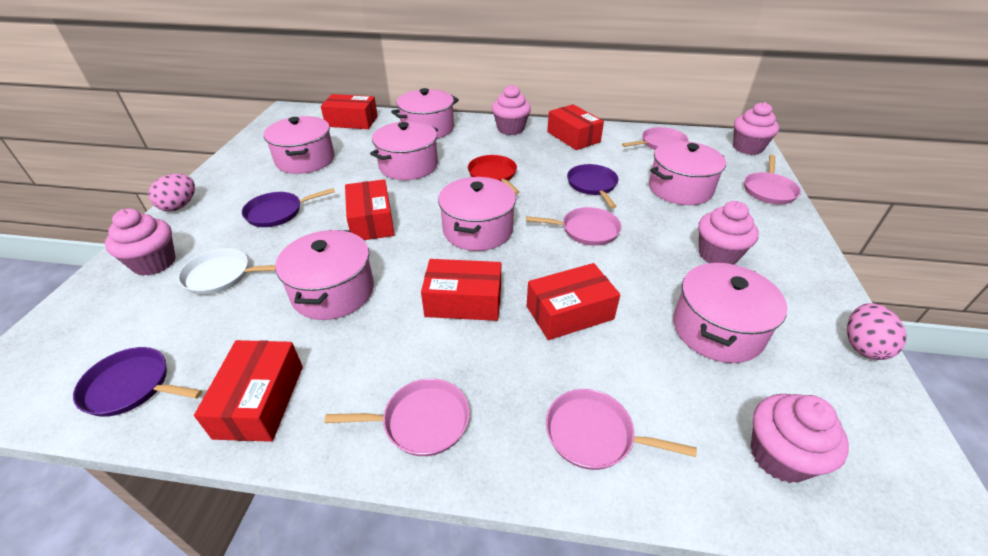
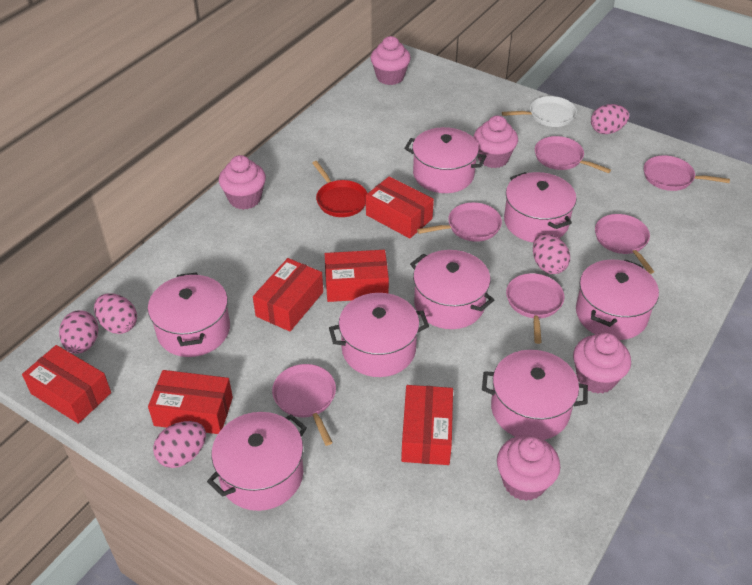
pink egg: [148,174,195,211] [847,303,906,360] = 2 -> [59,310,99,354] [94,293,137,334] [153,421,206,468] [533,234,570,274] [591,104,629,134] = 5
pink pan: [325,378,470,456] [526,207,622,246] [546,389,697,470] [622,127,689,150] [744,155,801,204] = 5 -> [272,364,336,446] [417,202,502,242] [506,273,564,344] [535,136,611,173] [595,214,654,274] [644,155,730,191] = 6
pink pot: [264,116,335,174] [275,230,374,320] [370,121,438,180] [391,88,459,139] [438,177,516,251] [649,141,726,205] [673,263,787,363] = 7 -> [148,272,230,357] [207,412,307,511] [329,293,429,377] [404,127,486,193] [410,250,494,329] [482,350,588,440] [504,172,576,243] [576,259,659,340] = 8
purple pan: [73,347,202,417] [242,188,335,227] [567,164,619,209] = 3 -> none = 0

